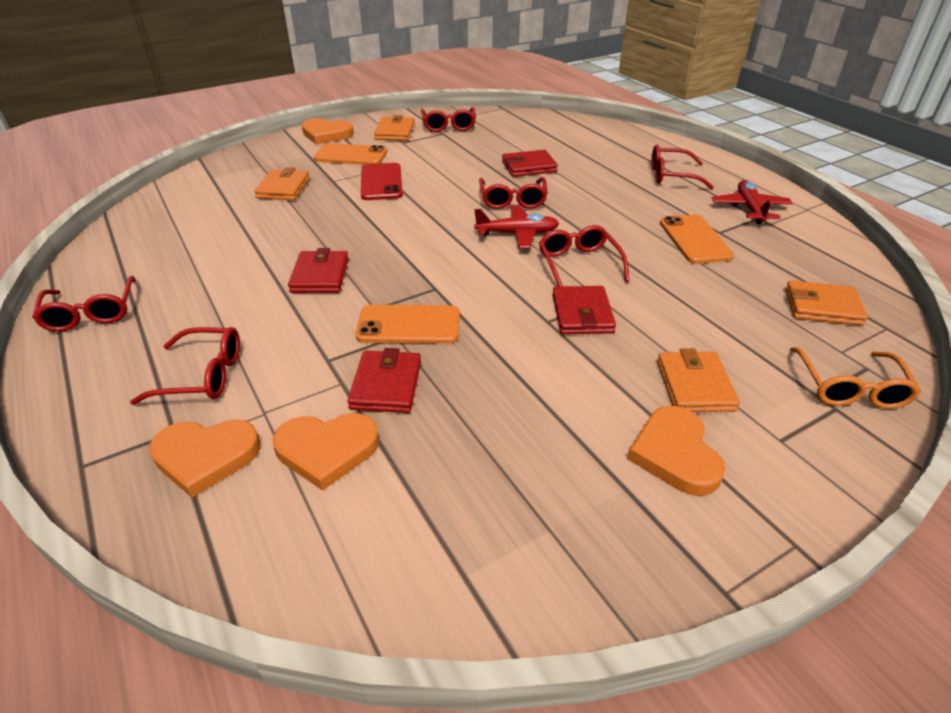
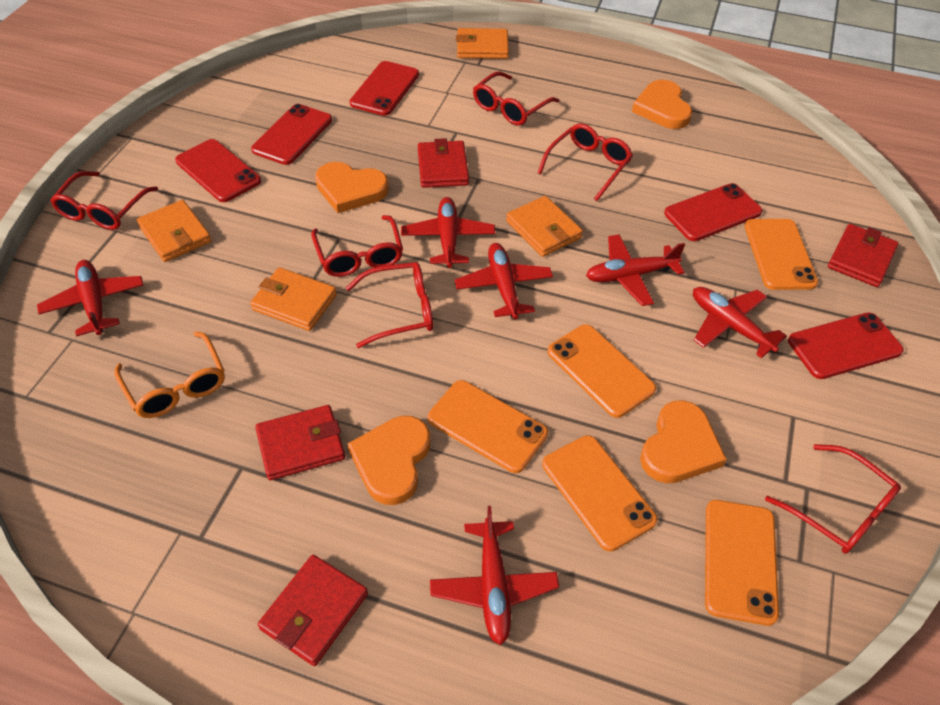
orange phone: [314,143,387,165] [355,305,460,344] [660,215,734,264] = 3 -> [428,380,548,473] [542,435,658,551] [547,324,656,418] [705,500,779,626] [745,219,818,290] = 5
red phone: [361,163,403,200] = 1 -> [175,139,261,202] [251,104,332,165] [350,61,419,116] [664,183,762,241] [788,312,904,379] = 5
red plane: [474,206,559,249] [711,180,793,224] = 2 -> [37,260,144,336] [401,197,495,268] [430,506,559,645] [454,243,553,319] [586,235,685,306] [693,287,787,358] = 6

